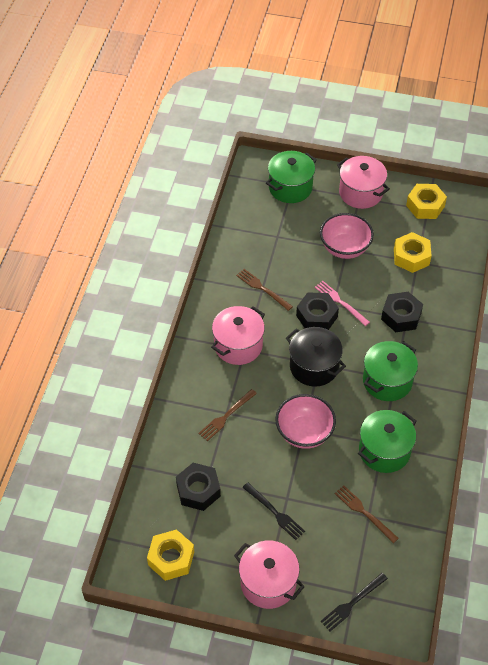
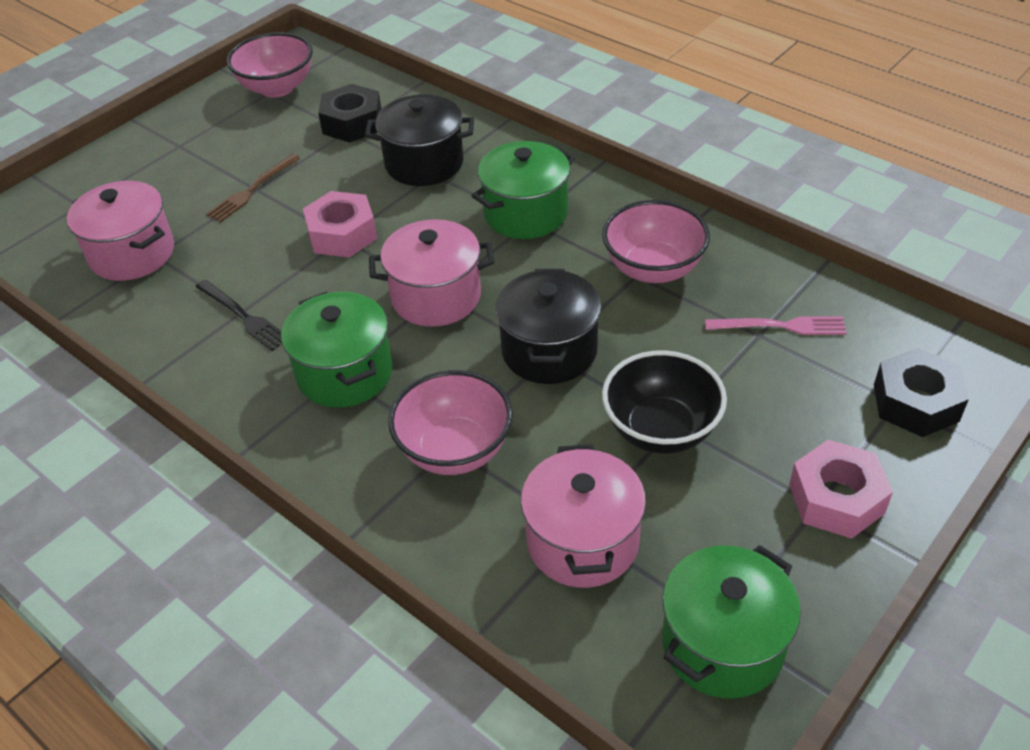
black bowl: none = 0 -> [602,350,727,454] = 1
black fork: [242,483,305,540] [321,573,388,631] = 2 -> [195,280,282,351] = 1
black nut: [176,463,221,511] [296,292,339,330] [381,292,423,332] = 3 -> [318,84,382,143] [874,348,969,437] = 2
black pot: [286,327,346,387] = 1 -> [365,94,474,186] [495,269,601,384] = 2
brown fork: [198,389,257,441] [236,269,293,311] [335,485,399,543] = 3 -> [206,154,300,222] = 1
pink bowl: [275,394,336,449] [320,213,374,259] = 2 -> [227,32,313,98] [388,370,513,475] [602,200,710,283] = 3
pink nut: none = 0 -> [303,191,377,258] [789,440,893,539] = 2
yellow nut: [147,529,194,581] [394,232,432,273] [406,184,447,219] = 3 -> none = 0

